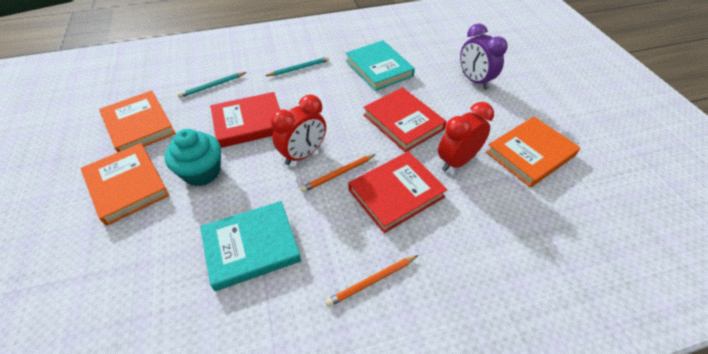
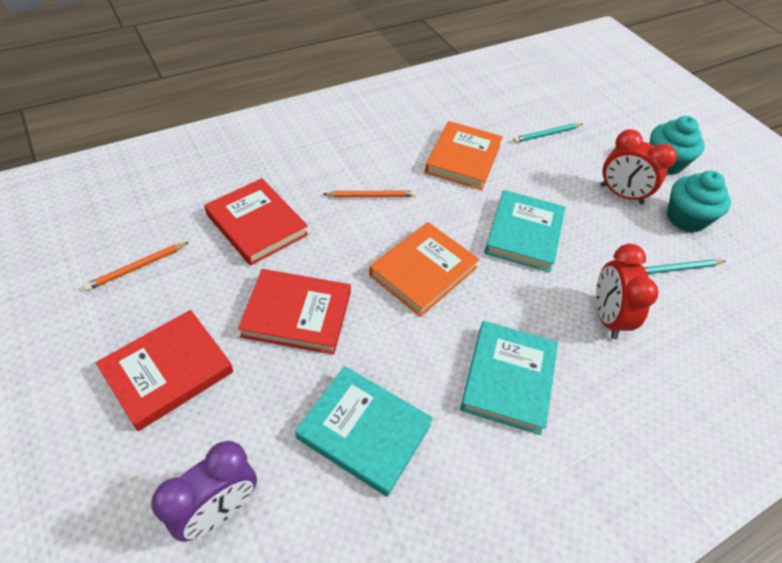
orange book: [81,143,169,226] [99,90,176,152] [486,117,580,188] = 3 -> [369,222,480,317] [425,121,503,190] = 2
turquoise book: [200,201,301,291] [346,40,415,91] = 2 -> [295,366,433,497] [460,321,558,435] [484,190,566,273] = 3
turquoise cupcake: [165,129,221,186] = 1 -> [649,116,704,175] [667,171,731,233] = 2

